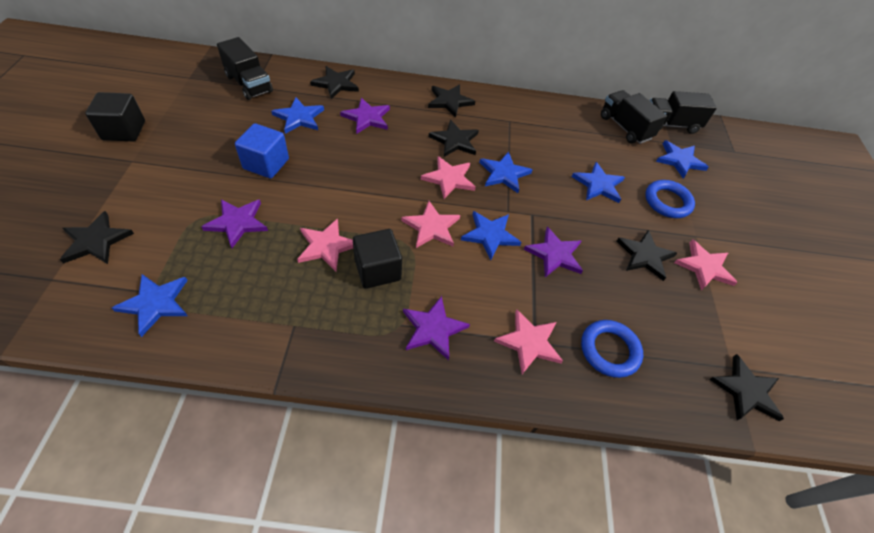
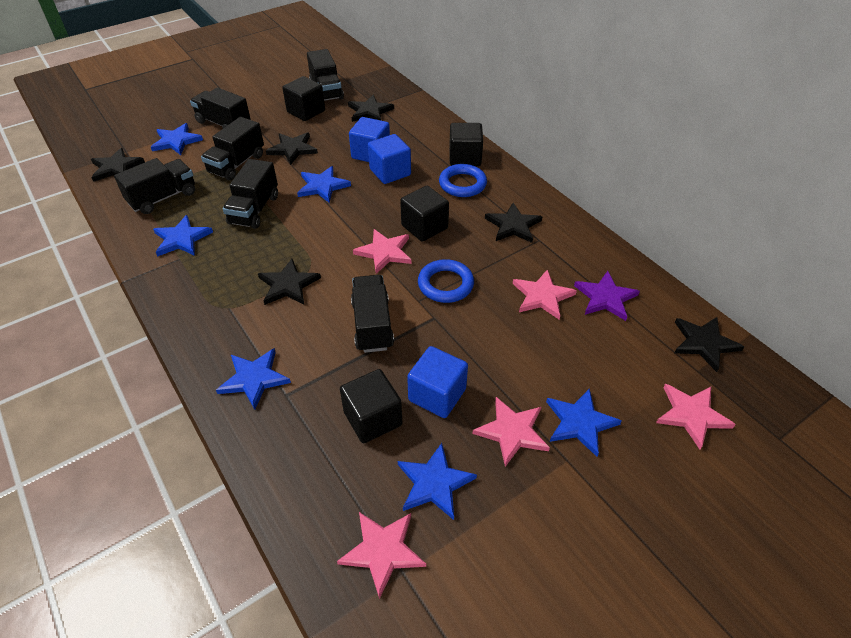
black cube: [85,92,145,141] [353,229,402,289] = 2 -> [282,76,325,121] [340,369,402,443] [400,186,449,242] [449,123,483,166] = 4
black truck: [217,37,273,100] [601,90,667,144] [649,91,717,134] = 3 -> [114,158,195,214] [190,87,251,129] [201,117,264,180] [223,159,278,229] [307,49,344,101] [351,275,394,353] = 6
blue cube: [235,123,289,179] = 1 -> [349,117,390,162] [368,134,411,184] [407,346,468,418] = 3
purple star: [201,199,268,248] [340,98,390,134] [403,296,470,360] [524,227,583,277] = 4 -> [574,271,640,321] = 1

